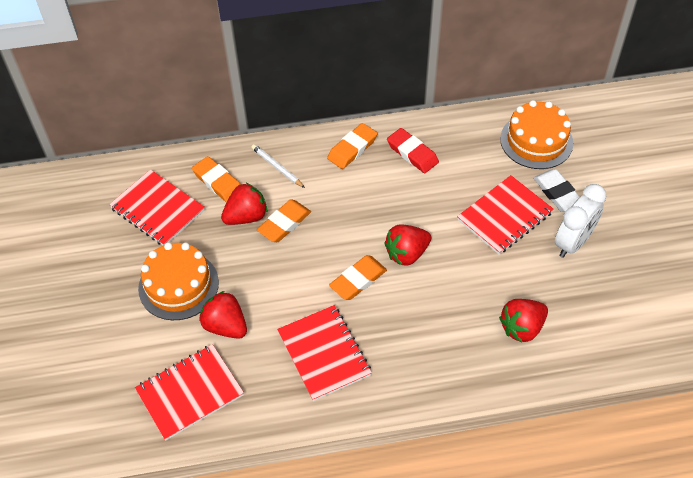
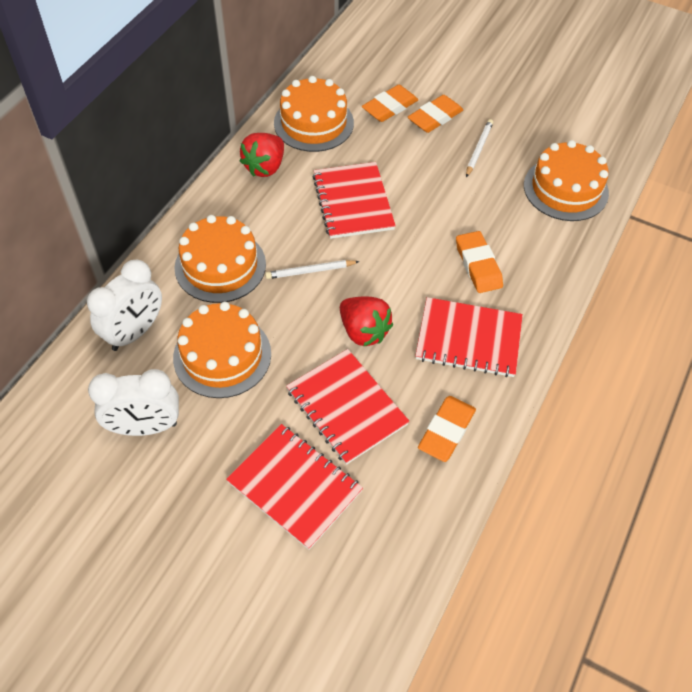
orange cake: [138,242,219,320] [500,100,573,169] = 2 -> [173,302,271,398] [174,215,266,303] [274,76,354,152] [524,140,609,221] = 4
red eraser: [387,128,439,173] = 1 -> none = 0
red strawberry: [199,291,247,339] [221,183,267,225] [384,225,431,266] [499,299,548,342] = 4 -> [240,133,284,177] [340,297,393,346] = 2
white clock: [555,184,606,258] = 1 -> [87,260,162,351] [88,369,179,436] = 2
white eraser: [533,169,580,212] = 1 -> none = 0
white pencil: [251,144,305,188] = 1 -> [265,260,360,279] [466,119,493,177] = 2

